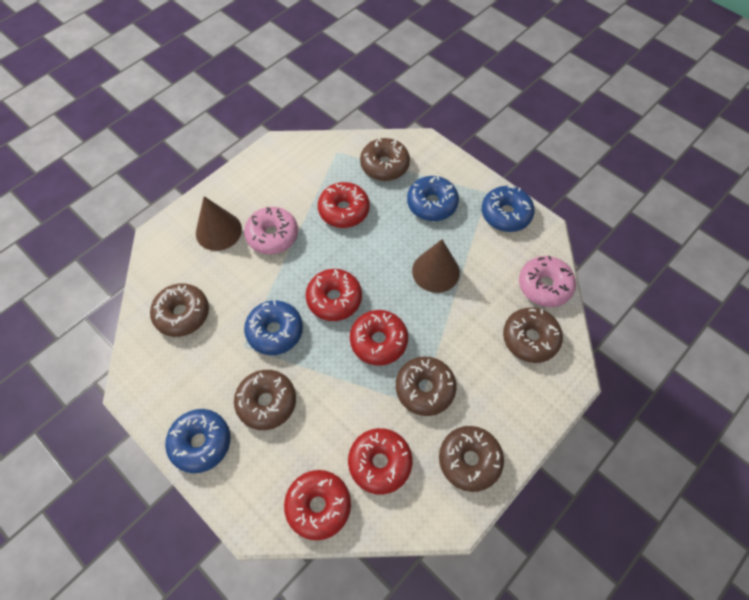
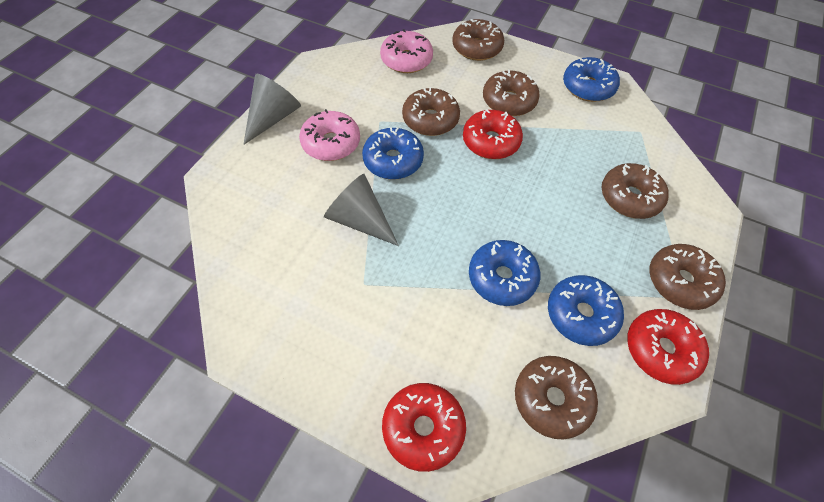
brown cone: [196,196,242,251] [412,239,460,293] = 2 -> none = 0
grey cone: none = 0 -> [243,74,301,145] [324,174,399,246] = 2
red donut: [284,470,351,541] [306,269,362,321] [318,182,370,228] [348,428,412,495] [350,310,408,366] = 5 -> [382,383,466,472] [463,109,523,159] [627,309,709,385] = 3

